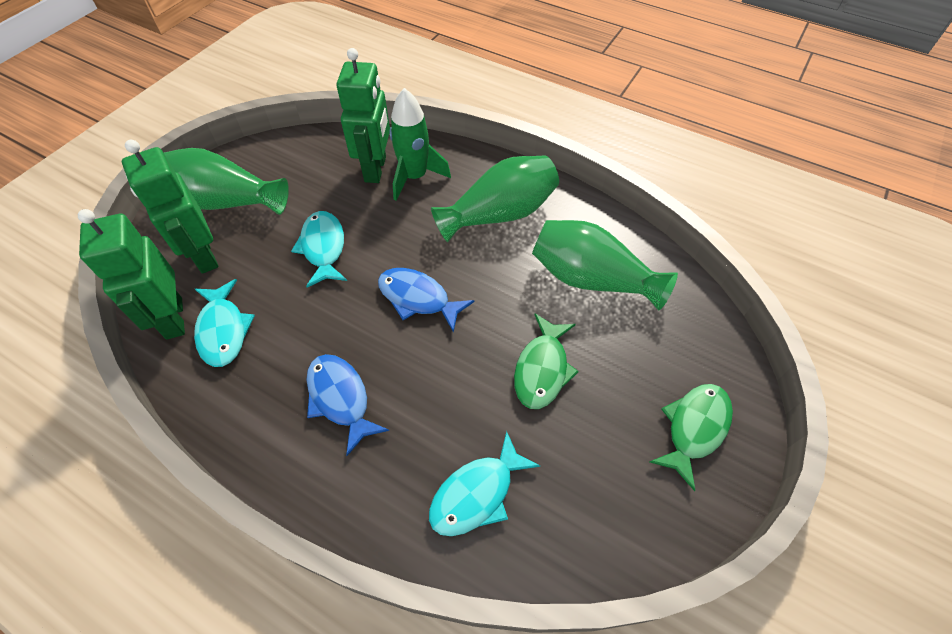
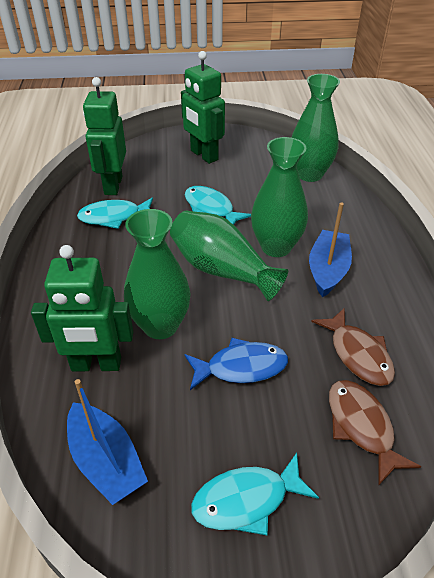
blue boat: none = 0 -> [67,379,148,505] [309,202,352,297] = 2
blue fish: [306,354,389,456] [378,268,474,333] = 2 -> [185,338,288,390] = 1
brown fish: none = 0 -> [311,308,395,386] [329,380,421,485] = 2
green fish: [514,314,579,409] [650,384,733,491] = 2 -> none = 0
green rocket: [390,88,451,201] = 1 -> none = 0
green vase: [164,148,289,215] [431,155,559,242] [532,220,678,310] = 3 -> [124,209,191,339] [170,210,288,301] [251,137,308,257] [291,74,340,182] = 4

